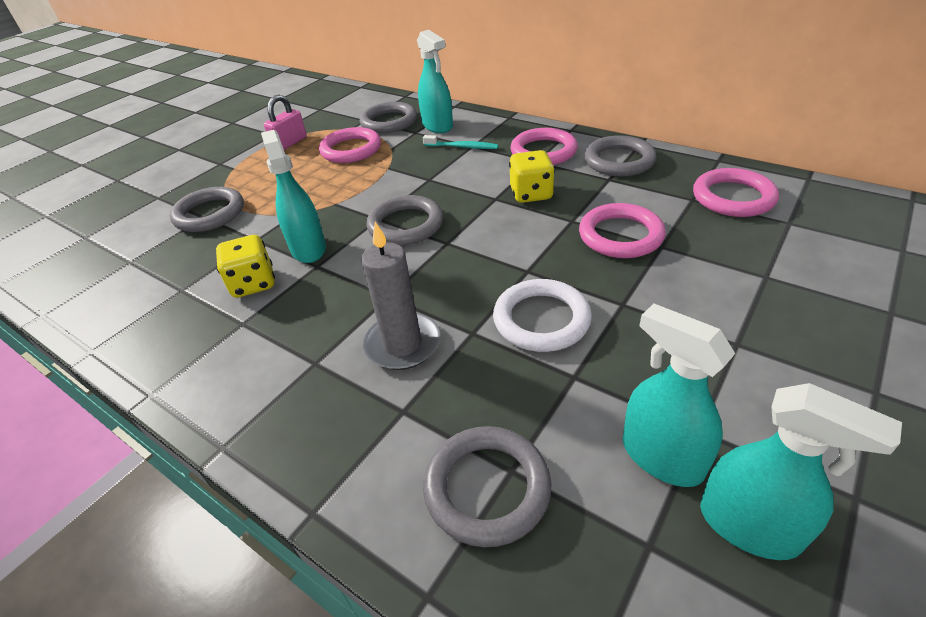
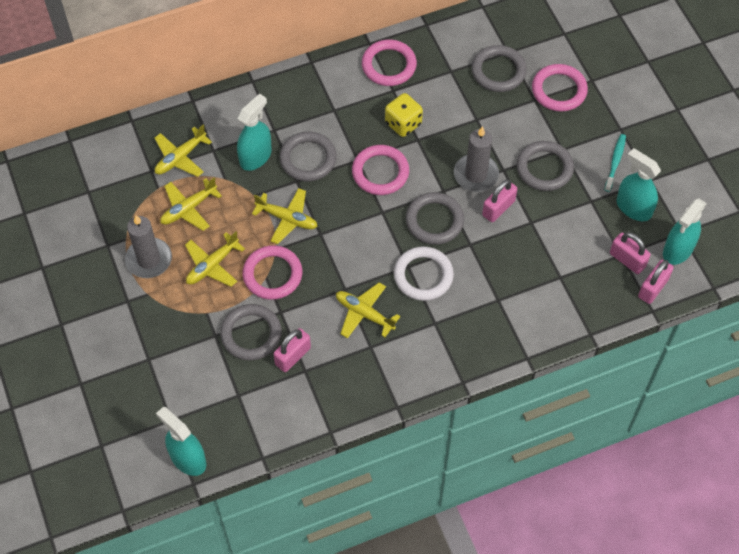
grey candle: [361,222,441,370] = 1 -> [125,215,172,278] [454,126,499,192] = 2
pink padlock: [264,95,307,150] = 1 -> [273,328,311,372] [482,179,517,222] [610,232,651,274] [638,260,674,304] = 4
yellow dice: [216,235,275,298] [509,150,555,203] = 2 -> [385,93,423,137] = 1
yellow plane: none = 0 -> [154,125,212,177] [160,178,222,231] [185,231,245,287] [252,188,318,244] [336,282,401,339] = 5

